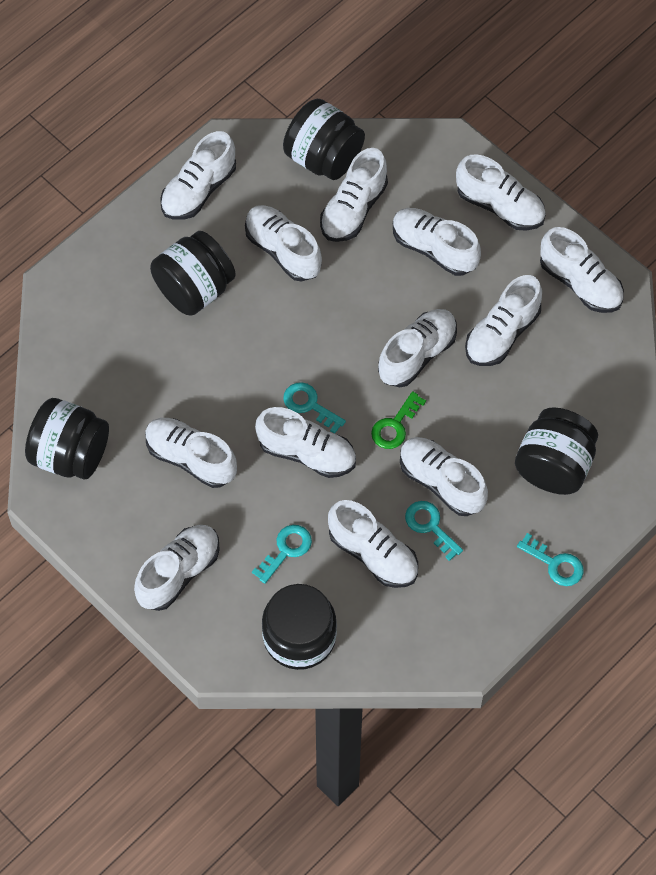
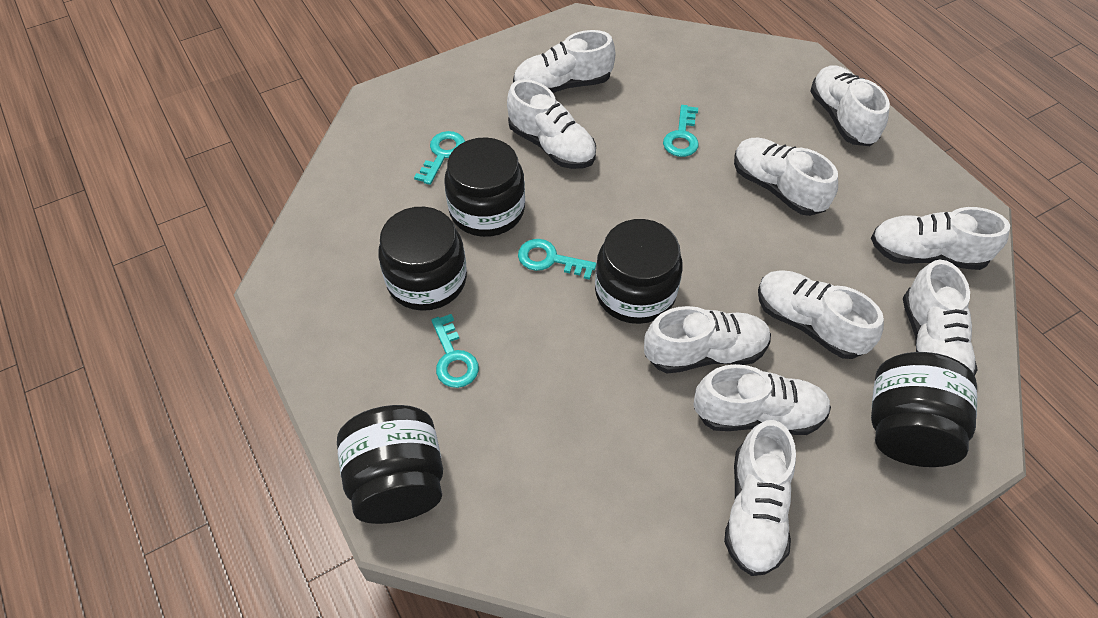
green key: [371,391,426,449] = 1 -> none = 0
white shoe: [134,525,220,611] [145,418,237,488] [160,131,236,220] [245,205,322,281] [255,407,356,478] [320,148,388,242] [328,500,418,588] [378,309,457,388] [393,208,481,276] [400,437,488,516] [456,155,546,231] [465,275,542,366] [540,227,624,313] = 13 -> [507,79,596,169] [513,30,615,93] [644,306,771,373] [693,364,831,435] [724,420,796,576] [734,137,838,216] [758,270,884,359] [810,65,890,146] [871,207,1010,270] [903,260,978,376] = 10

